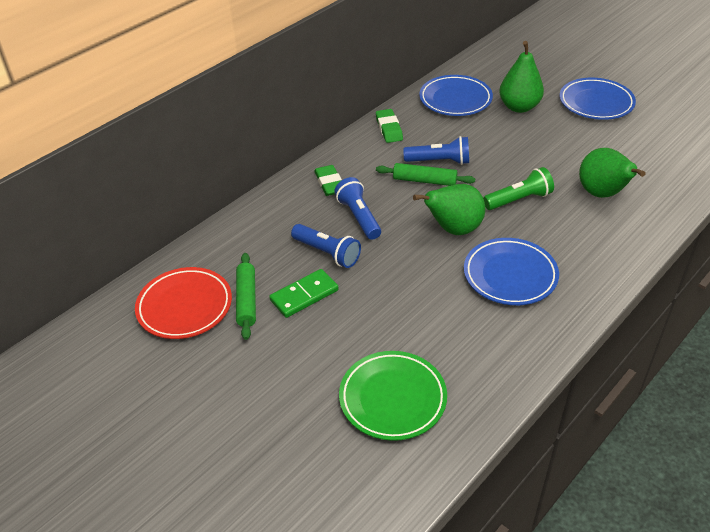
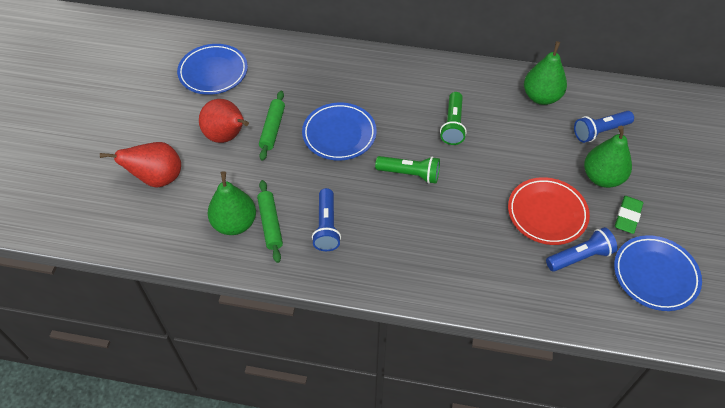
green domino: [269,269,339,318] = 1 -> none = 0
green eraser: [314,165,342,196] [376,109,403,143] = 2 -> [615,196,643,234] = 1
green flashlight: [483,167,554,210] = 1 -> [375,156,440,184] [440,92,467,145] = 2
green plate: [339,351,447,441] = 1 -> none = 0
red pear: none = 0 -> [100,142,181,188] [199,99,249,143] = 2

